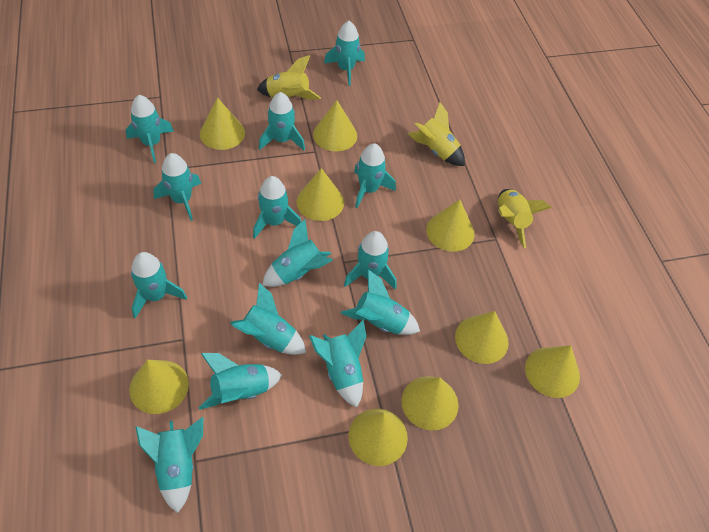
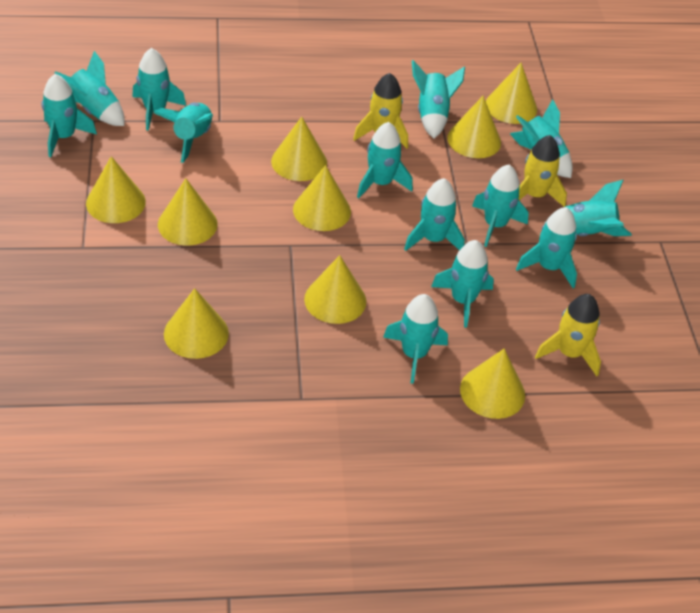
turquoise rocket: [126,95,174,163] [131,252,187,318] [135,417,203,513] [153,153,201,221] [198,353,282,410] [230,283,306,355] [253,176,301,239] [259,92,305,150] [262,219,333,287] [309,320,366,408] [324,21,365,86] [340,270,420,335] [344,231,396,289] [354,143,396,208] = 14 -> [42,74,97,157] [54,51,125,126] [132,48,186,130] [154,103,213,163] [357,122,413,198] [383,294,448,384] [404,178,465,251] [412,60,465,138] [431,240,494,328] [472,165,529,247] [510,99,573,178] [516,207,577,288] [544,180,632,236] = 13

